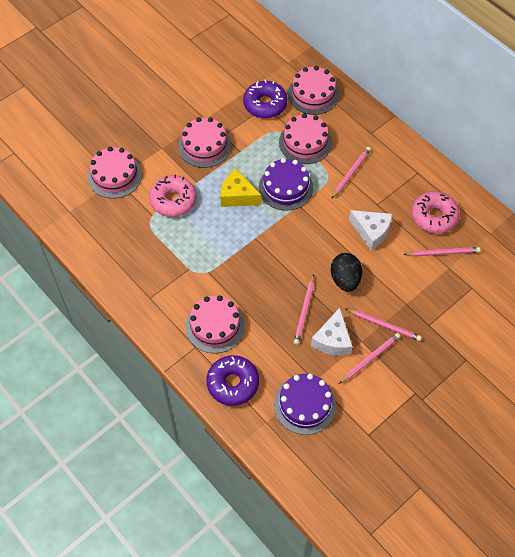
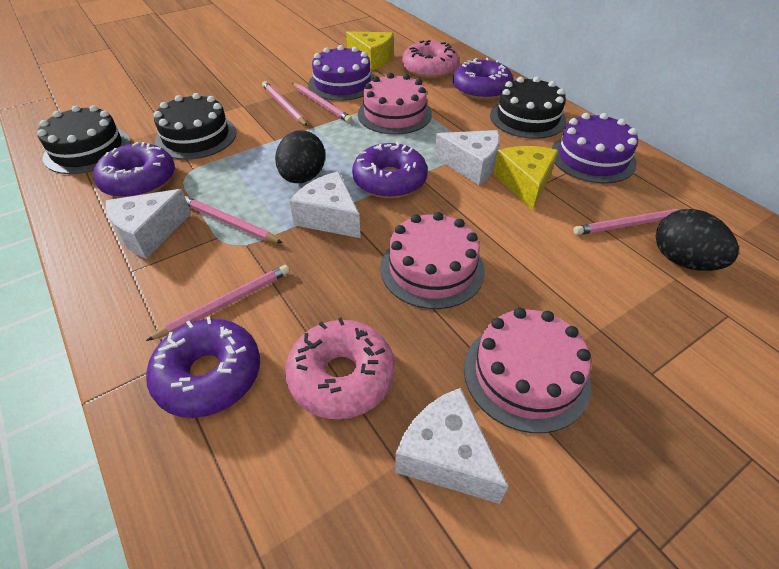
black cake: none = 0 -> [37,105,131,174] [154,93,237,160] [490,77,567,139] = 3
black egg: [331,253,362,292] = 1 -> [275,130,325,183] [655,209,739,271] = 2
pink cake: [88,147,142,199] [178,117,231,168] [186,296,245,353] [279,113,332,164] [288,66,339,115] = 5 -> [358,73,432,135] [380,212,485,309] [464,308,591,433] = 3
purple donut: [206,355,259,406] [243,80,288,118] = 2 -> [93,142,175,198] [146,316,260,418] [352,141,428,199] [453,58,513,100] = 4
white cheese: [311,308,353,356] [349,210,392,251] = 2 -> [106,189,191,259] [289,171,361,238] [395,388,508,504] [434,130,500,185] = 4
yellow cheese: [220,169,262,207] = 1 -> [346,31,393,71] [493,146,558,210] = 2

